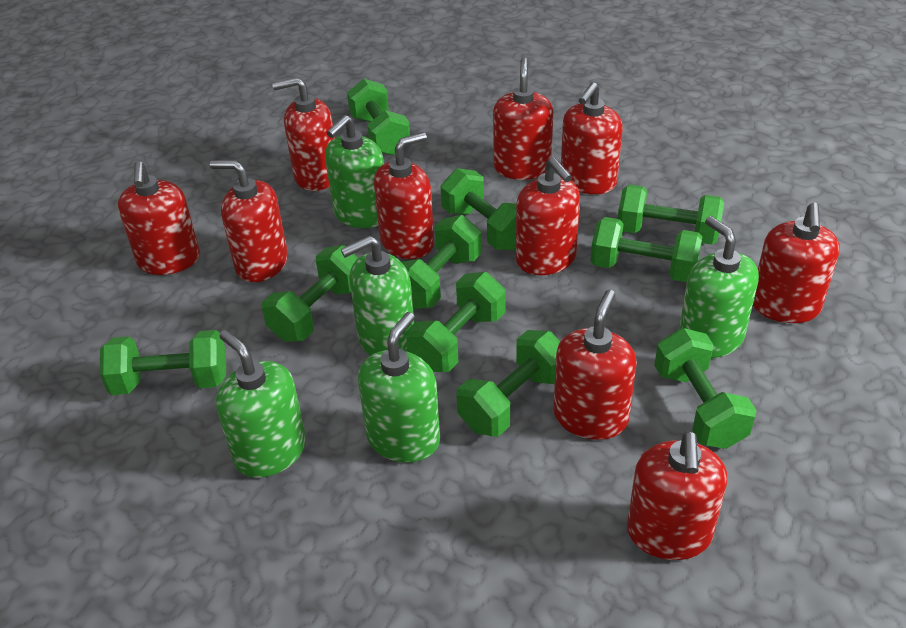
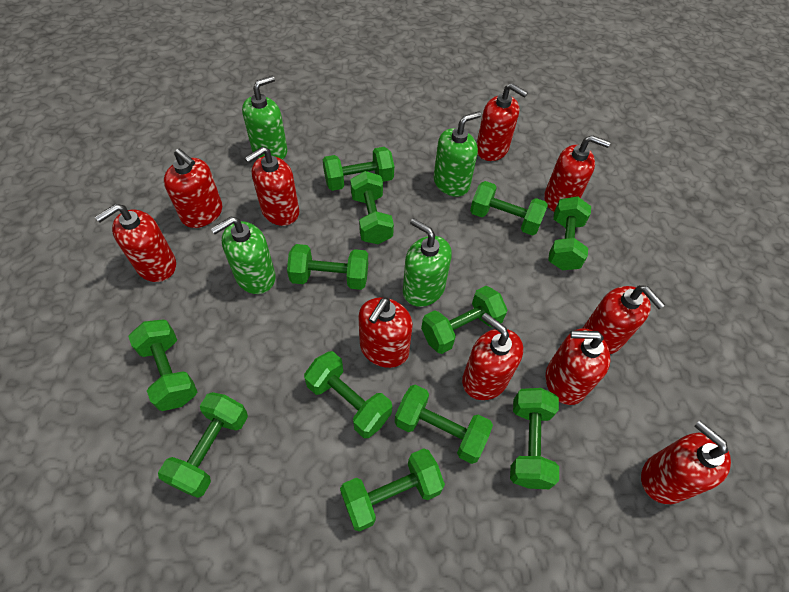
green dumbbell: [99,330,226,395] [262,245,358,342] [347,79,410,156] [401,215,482,309] [406,272,506,372] [441,168,516,250] [456,330,560,437] [590,217,702,282] [618,184,724,244] [654,328,757,449] = 10 -> [128,319,197,411] [158,392,248,498] [287,244,368,290] [304,351,392,438] [323,147,394,191] [340,448,445,532] [350,171,394,244] [395,385,493,464] [421,286,507,354] [470,181,548,236] [510,388,559,489] [548,196,591,270] = 12
green soap dispenser: [216,330,306,478] [325,115,384,228] [341,236,414,356] [358,312,440,463] [679,216,759,358] = 5 -> [211,217,276,294] [242,76,287,160] [403,218,452,307] [434,111,481,197] = 4

